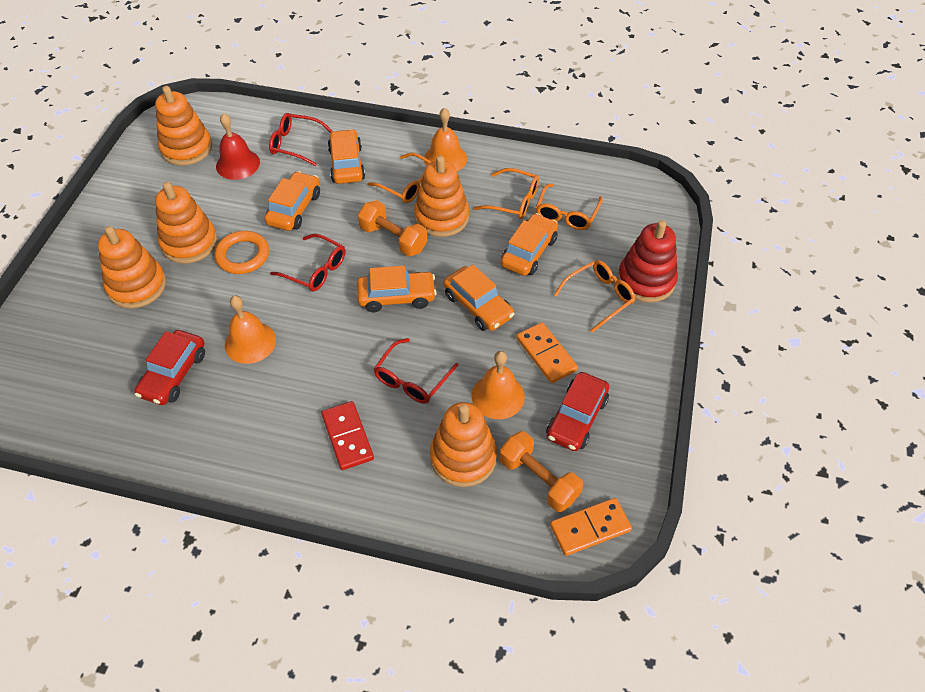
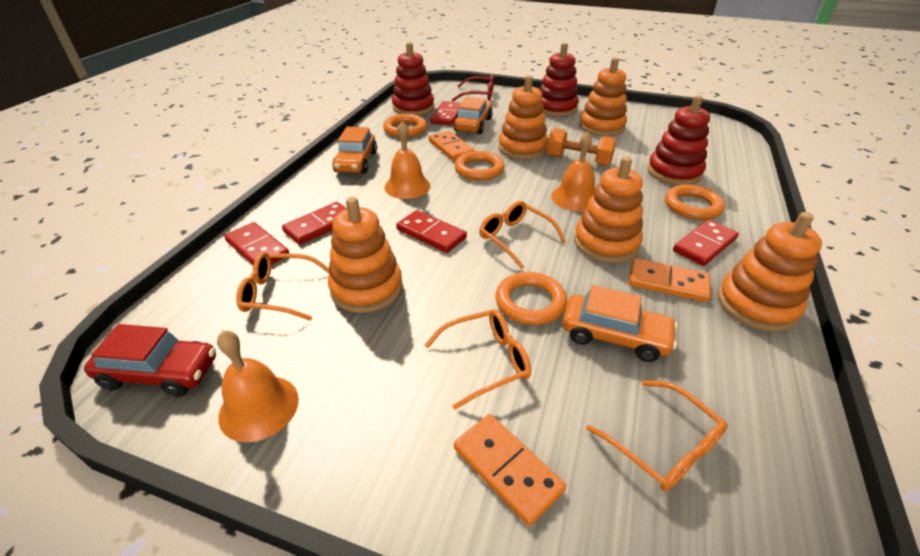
orange car: [264,171,320,231] [328,129,365,184] [357,266,437,312] [443,265,514,331] [501,213,558,276] = 5 -> [332,127,377,173] [454,97,493,134] [562,285,678,362] = 3
orange domino: [516,322,578,383] [550,498,632,556] = 2 -> [429,131,475,161] [454,414,566,526] [629,258,711,302] = 3
orange dumbbell: [358,200,427,257] [499,431,583,512] = 2 -> [547,128,616,166] = 1
orange ring: [214,231,269,274] = 1 -> [383,114,427,137] [454,151,504,181] [495,272,567,325] [665,184,725,220] = 4
red bell: [216,113,260,180] = 1 -> none = 0
red car: [135,330,205,405] [546,372,609,451] = 2 -> [84,324,216,397] = 1
red domino: [321,401,374,470] = 1 -> [224,222,290,265] [282,202,347,245] [396,210,467,253] [430,101,461,125] [673,219,739,266] = 5
red glasses: [269,113,332,166] [270,234,345,291] [374,338,459,403] = 3 -> [452,74,494,101] = 1
red stacking toy: [618,220,678,303] = 1 -> [392,42,434,115] [539,43,579,117] [647,95,710,185] = 3

